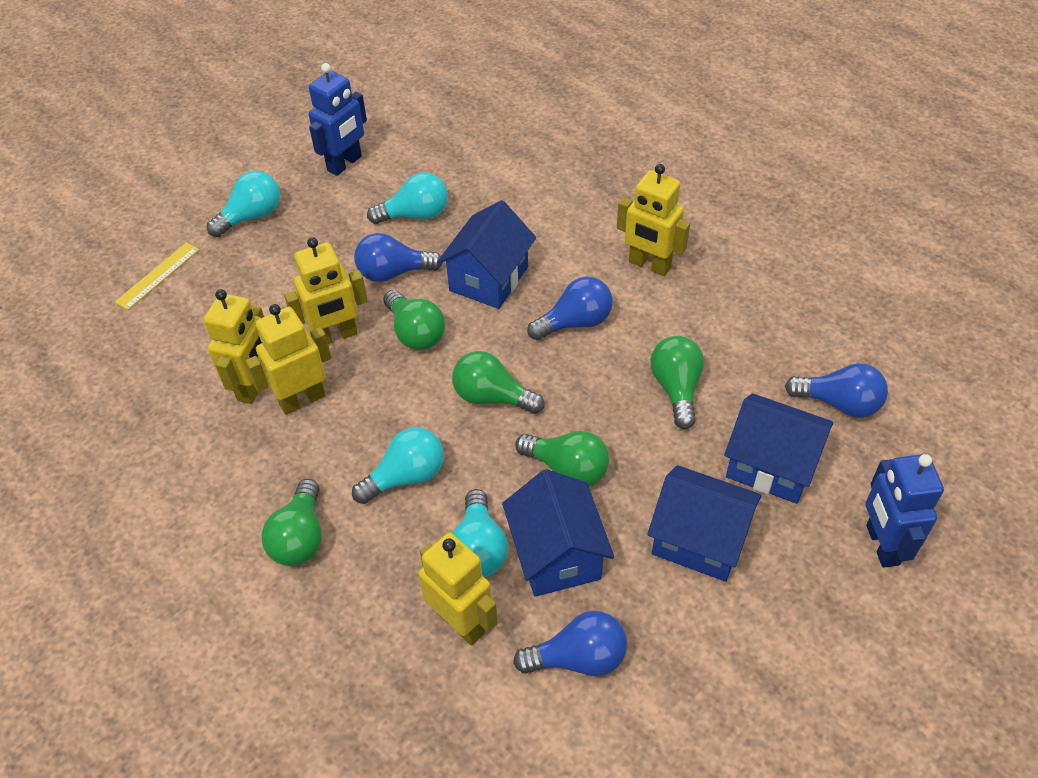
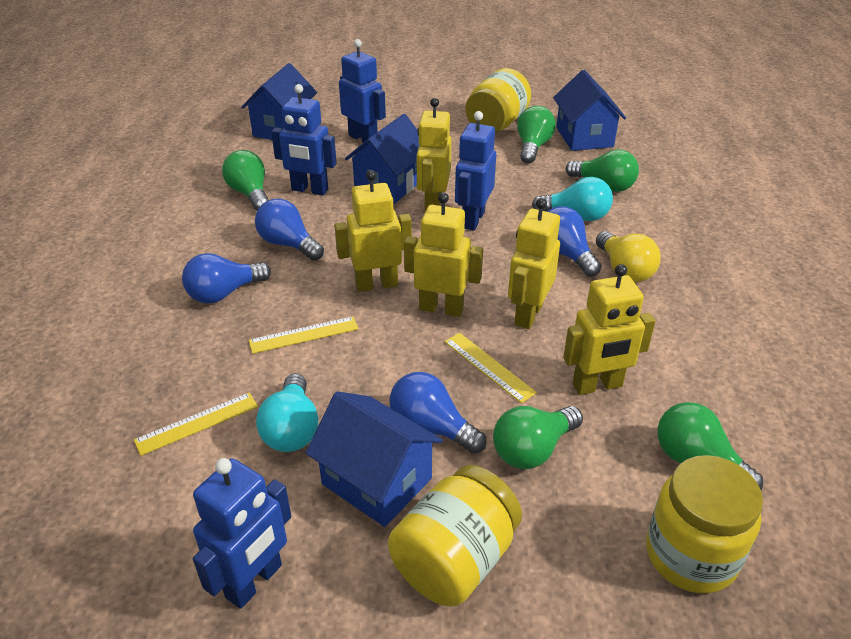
blue robot: [309,63,367,176] [865,454,944,568] = 2 -> [193,458,291,609] [271,84,337,196] [339,39,386,143] [455,111,496,231] = 4
turquoise light bulb: [207,171,280,237] [352,427,444,504] [367,172,448,224] [452,489,508,577] = 4 -> [256,373,319,452] [532,177,613,221] = 2
yellow jar: none = 0 -> [388,465,522,606] [465,68,531,133] [646,455,763,593] = 3
yellow light bulb: none = 0 -> [596,231,661,282] = 1
yellow ruler: [115,242,199,310] = 1 -> [134,393,258,456] [249,316,358,354] [445,333,537,403] = 3

